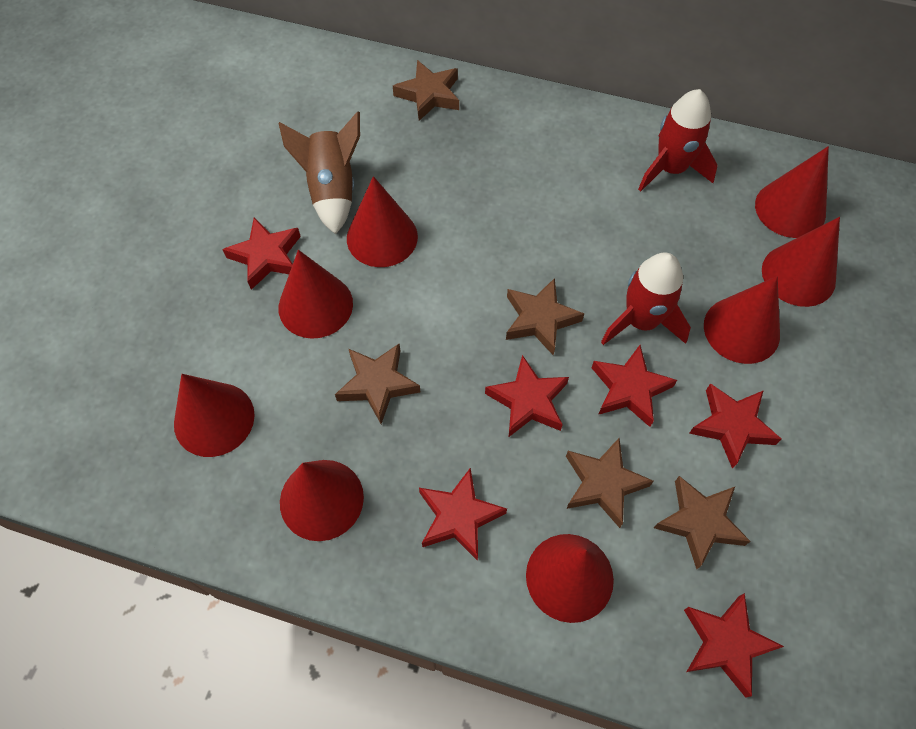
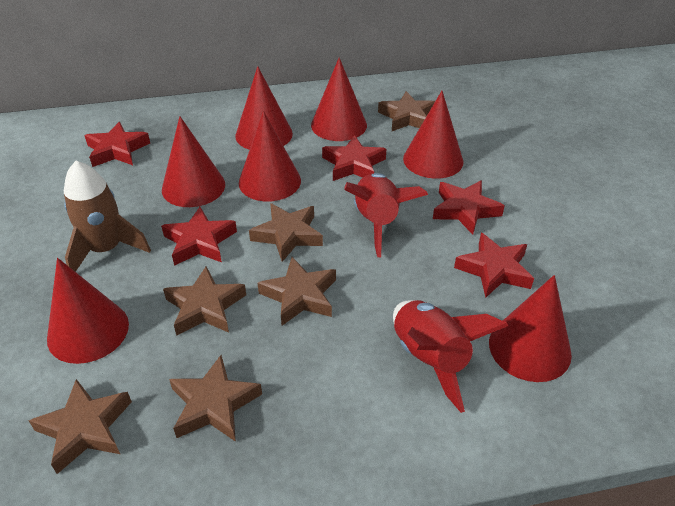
brown star: [335,343,421,424] [393,60,459,121] [506,278,584,355] [566,438,654,528] [654,476,751,569] = 5 -> [29,379,132,474] [163,266,246,336] [169,355,262,442] [249,203,323,262] [257,257,336,326] [378,91,435,131] = 6
red cone: [174,374,255,457] [279,250,353,339] [280,460,364,541] [347,176,418,267] [526,534,614,623] [704,276,780,364] [755,146,829,238] [762,217,840,307] = 8 -> [47,258,129,364] [162,116,225,207] [235,66,293,150] [239,111,301,202] [311,58,367,141] [403,91,464,179] [489,275,572,382] = 7
red star: [222,217,301,290] [419,468,507,561] [485,355,569,437] [592,345,677,427] [684,593,784,698] [689,383,781,469] = 6 -> [84,122,150,167] [161,207,237,266] [322,135,386,181] [433,180,505,235] [454,233,534,298] = 5

